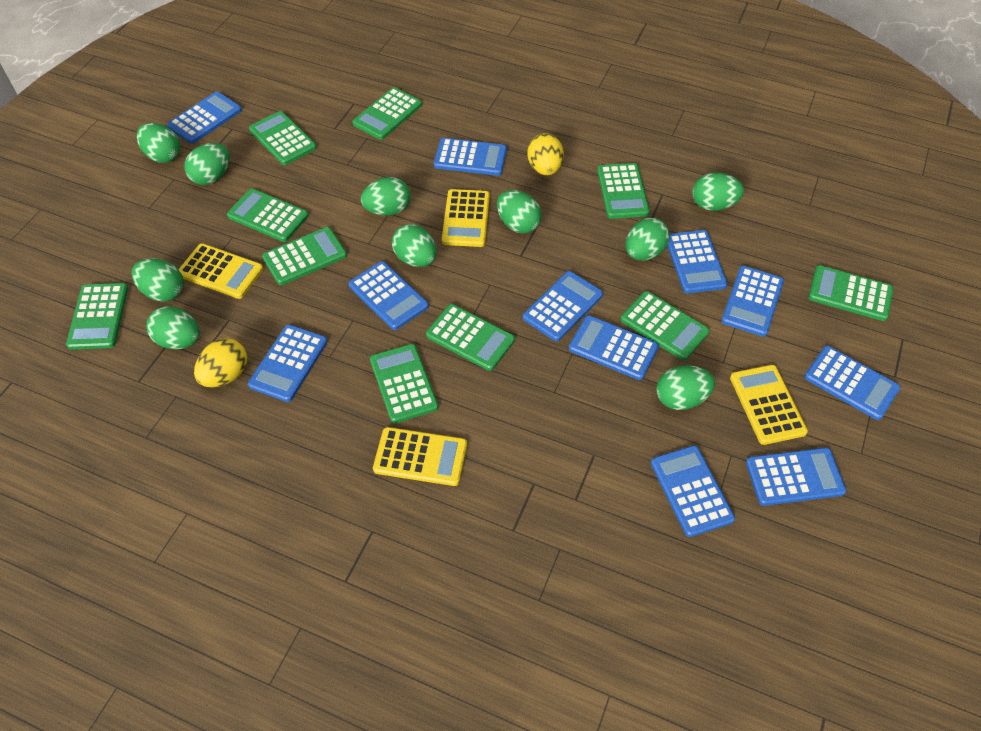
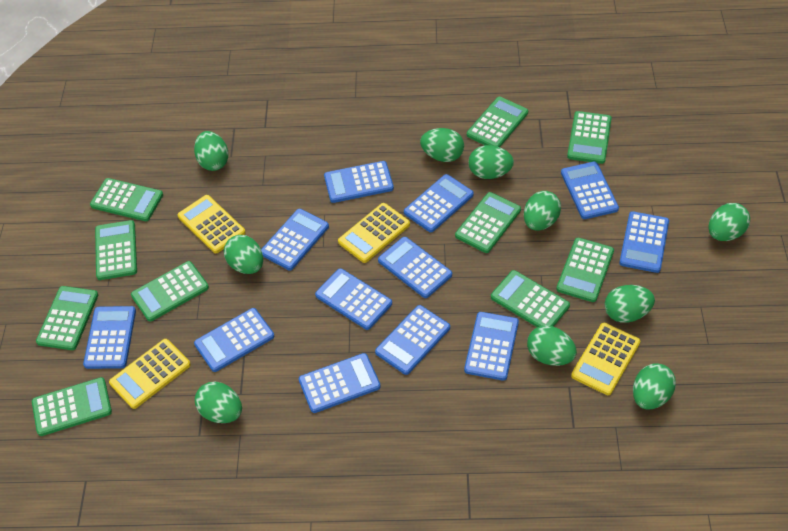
blue calculator: [167,92,242,144] [248,325,328,402] [348,261,429,330] [434,138,507,176] [523,271,603,341] [569,315,659,380] [651,445,735,537] [667,230,728,294] [721,266,784,337] [746,448,847,506] [804,346,901,420] = 11 -> [83,306,136,369] [194,308,274,372] [261,209,329,271] [299,353,381,413] [315,268,392,330] [324,161,394,203] [375,305,450,375] [378,237,452,298] [404,174,474,232] [464,312,519,381] [561,162,619,219] [619,211,669,273] = 12
yellow egg: [194,338,247,387] [527,133,564,175] = 2 -> none = 0

